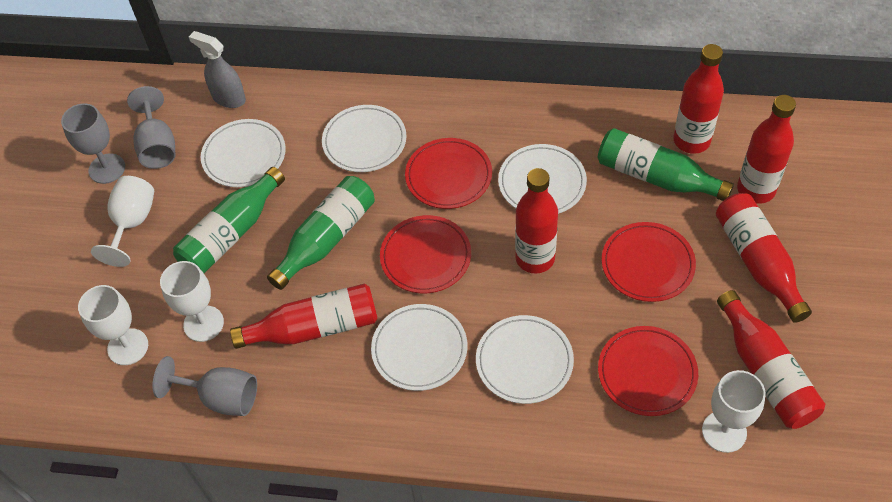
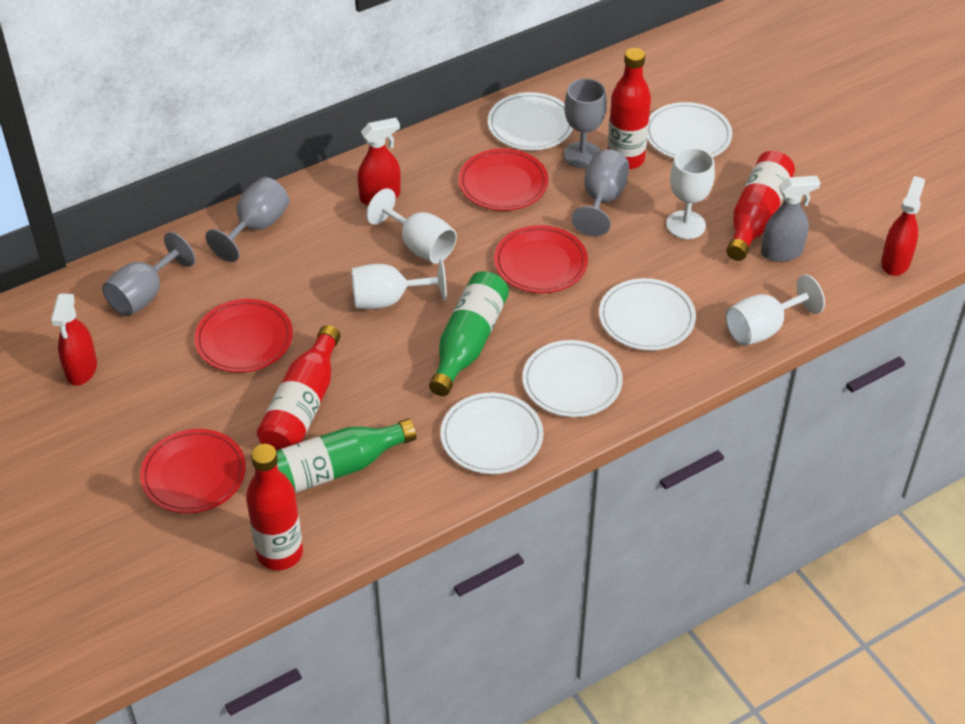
green bottle: [173,167,285,273] [267,176,375,290] [598,128,734,201] = 3 -> [276,419,417,493] [429,271,509,396] = 2
grey goblet: [61,104,125,184] [127,86,175,169] [152,356,257,416] = 3 -> [102,232,195,316] [205,177,289,262] [564,79,607,168] [571,149,629,236] = 4
red bottle: [230,283,378,349] [515,168,558,273] [674,44,724,154] [716,193,812,323] [717,290,825,429] [737,95,796,204] = 6 -> [246,444,303,571] [257,325,341,451] [608,48,651,169] [726,151,795,261] = 4
red spray bottle: none = 0 -> [51,294,97,386] [358,118,401,205] [881,176,925,276] = 3

